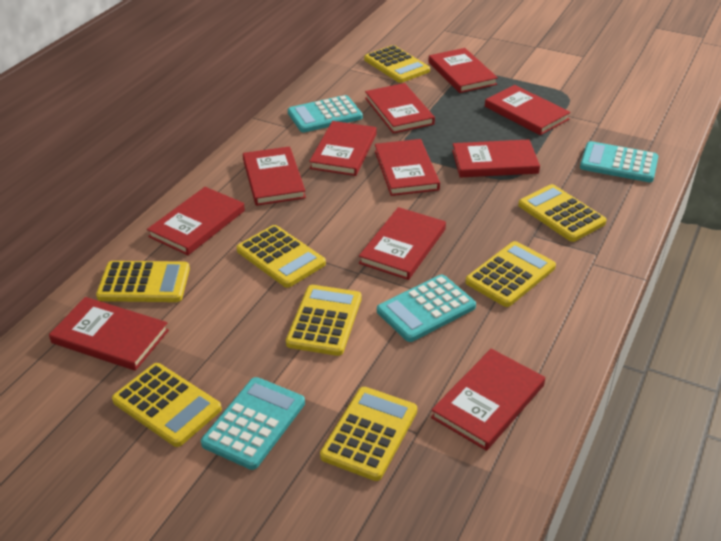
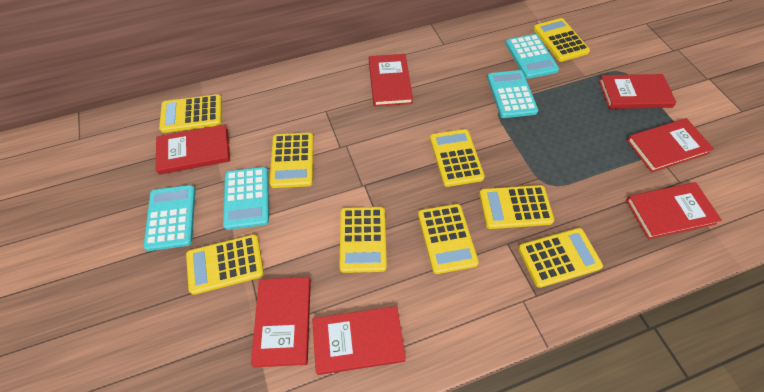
red book: [49,297,169,371] [147,187,245,255] [243,146,306,206] [309,121,377,176] [359,207,446,280] [365,83,435,134] [375,139,440,196] [428,48,498,93] [431,349,545,451] [452,139,540,177] [485,85,571,135] = 11 -> [156,124,230,175] [251,277,311,367] [312,306,406,375] [369,54,413,107] [599,74,677,109] [626,182,722,239] [627,118,714,172] = 7
yellow calculator: [96,261,190,302] [112,363,222,447] [236,225,326,288] [286,285,361,356] [320,387,417,481] [364,45,430,83] [465,241,556,307] [518,184,607,242] = 8 -> [159,94,222,133] [186,234,264,295] [270,133,313,188] [340,207,387,273] [418,204,479,274] [430,129,485,187] [479,185,554,229] [518,228,603,288] [534,18,590,62] = 9

